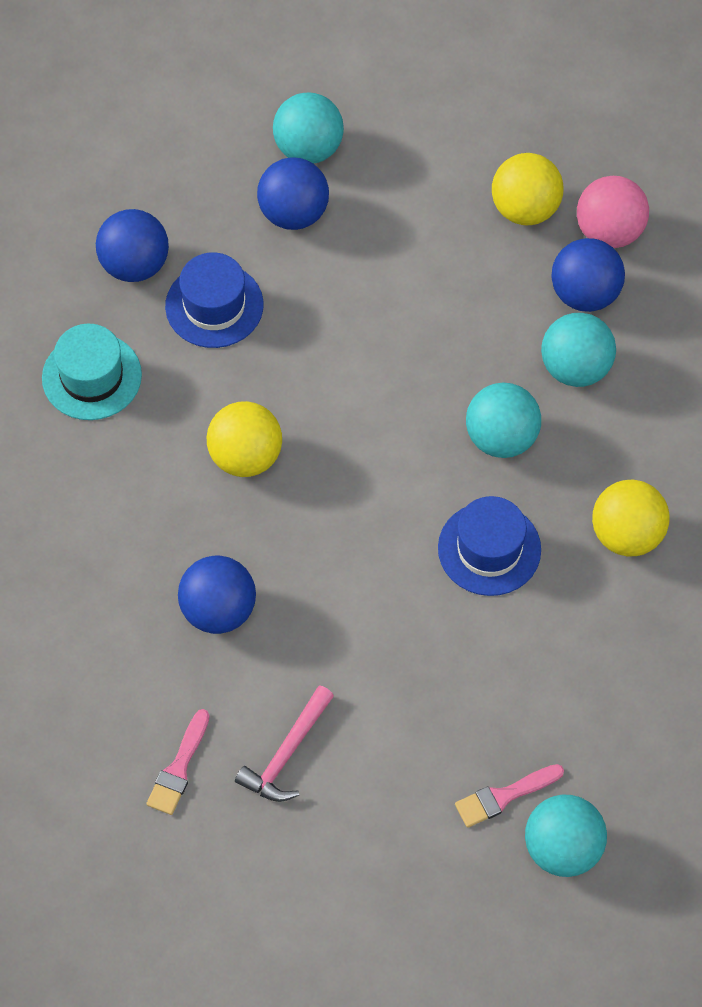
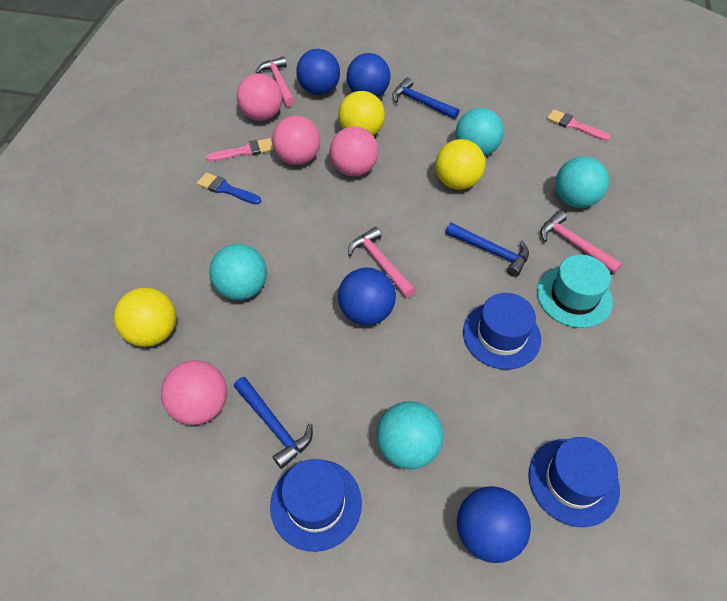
blue brush: none = 0 -> [197,172,261,204] = 1
blue hammer: none = 0 -> [234,377,313,469] [392,77,459,119] [446,223,529,277] = 3
blue hat: [165,252,264,348] [438,496,541,596] = 2 -> [270,459,362,552] [463,293,541,370] [528,437,620,527] = 3
pink ball: [577,176,649,248] = 1 -> [161,360,227,425] [237,73,282,121] [272,116,320,165] [330,126,378,177] = 4
pink hammer: [235,685,334,802] = 1 -> [255,56,295,107] [348,227,416,298] [541,210,622,273] = 3

